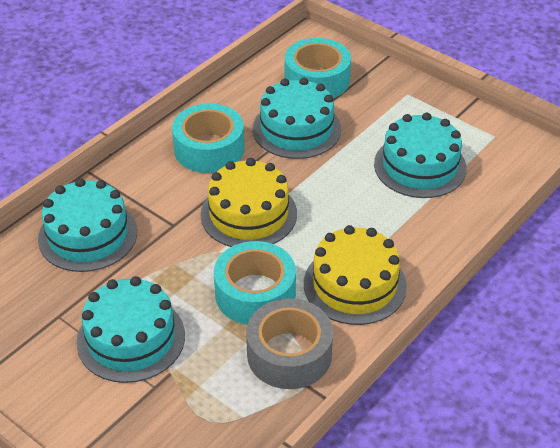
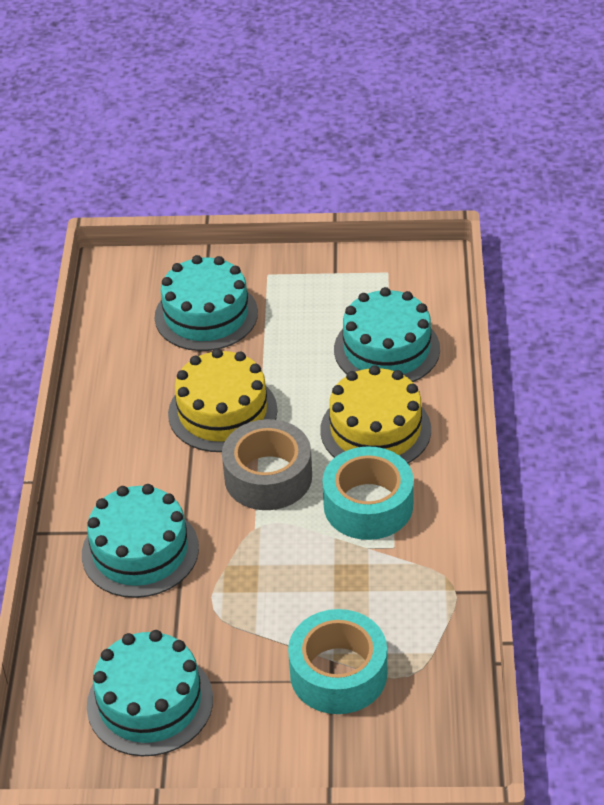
turquoise tape: [172,103,244,173] [214,241,296,325] [285,38,351,98] = 3 -> [288,609,387,714] [322,446,414,540] = 2

